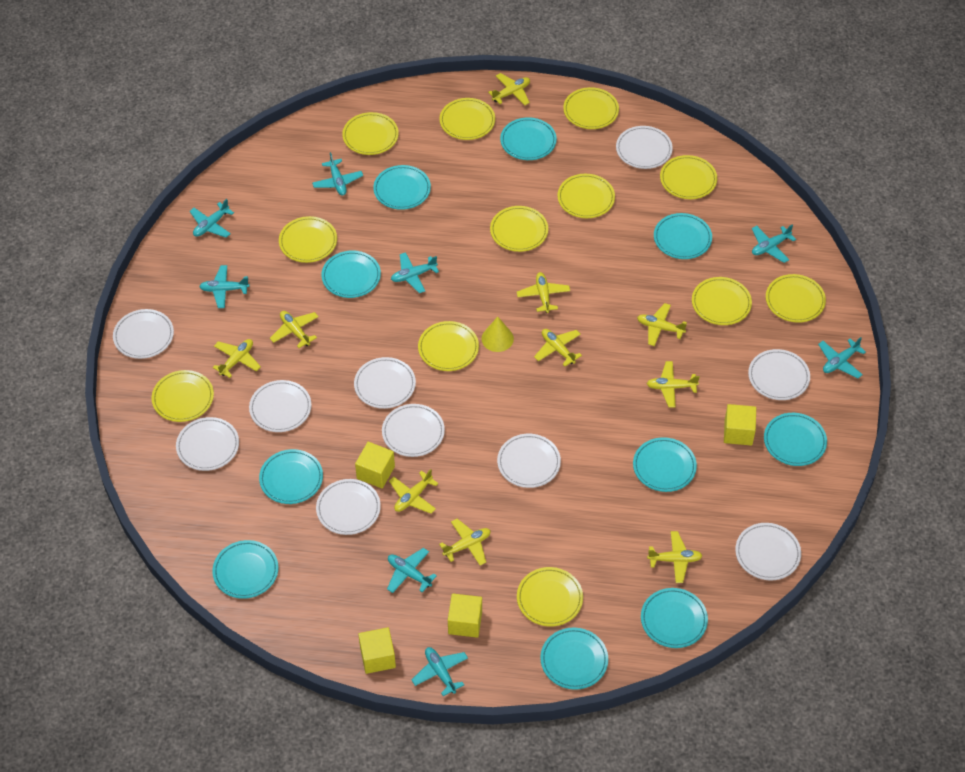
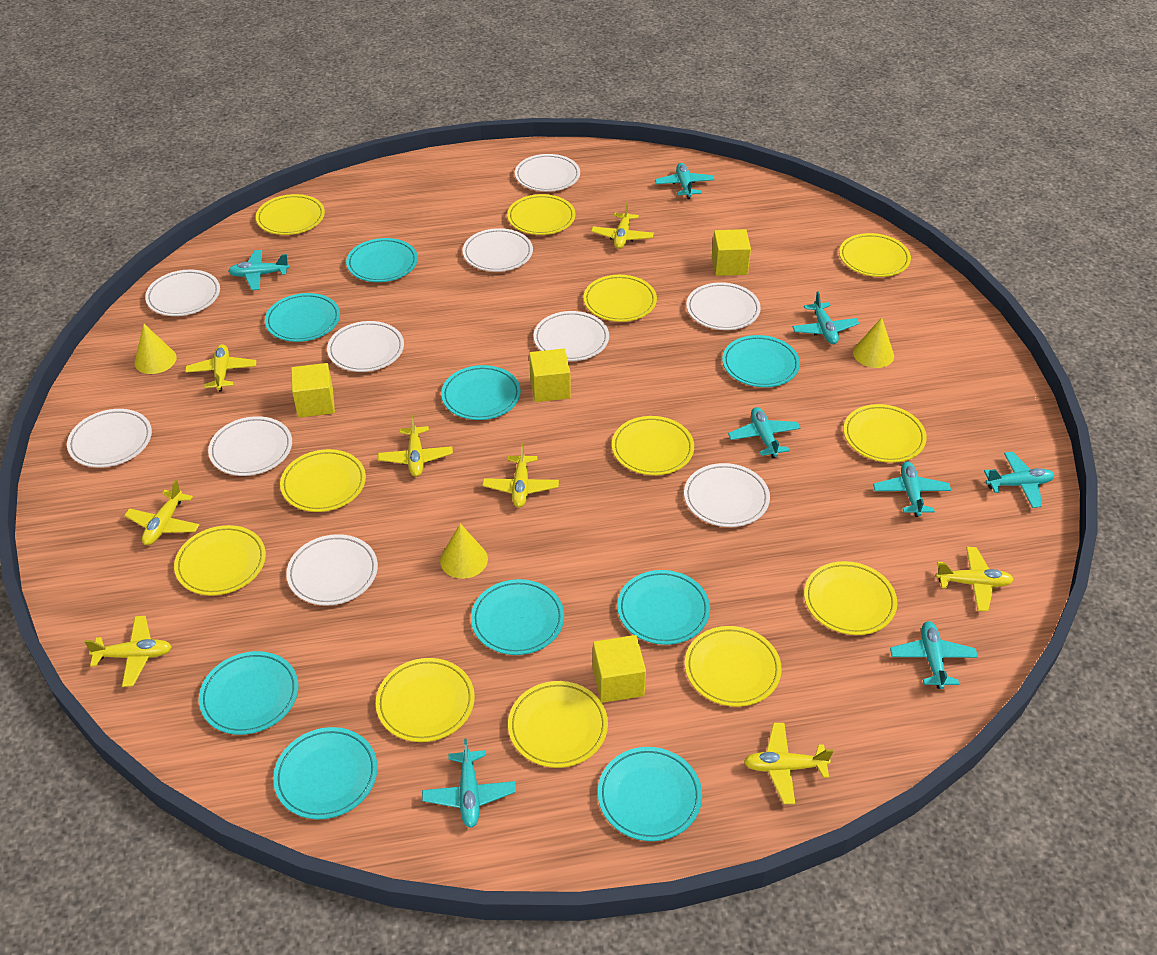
turquoise plate: [212,540,279,599] [259,449,323,504] [321,250,381,298] [373,165,431,210] [500,117,557,160] [540,628,608,690] [633,437,697,492] [641,588,708,648] [654,213,712,259] [764,413,827,466] = 10 -> [199,651,298,735] [265,293,340,342] [273,727,378,819] [346,238,418,282] [441,365,521,420] [471,579,564,655] [598,747,702,841] [617,570,710,645] [722,335,800,387] = 9
yellow cone: [481,317,514,352] = 1 -> [135,324,177,374] [440,523,488,579] [853,318,894,368] = 3
yellow plane: [213,339,261,378] [270,311,319,348] [389,469,439,514] [439,519,491,566] [488,73,530,105] [517,272,570,313] [534,329,582,366] [637,303,687,346] [647,361,700,407] [647,531,702,583] = 10 -> [84,616,172,687] [124,480,199,545] [185,344,256,392] [378,415,453,477] [482,443,559,508] [591,202,654,249] [744,723,833,804] [936,547,1014,611] = 8

